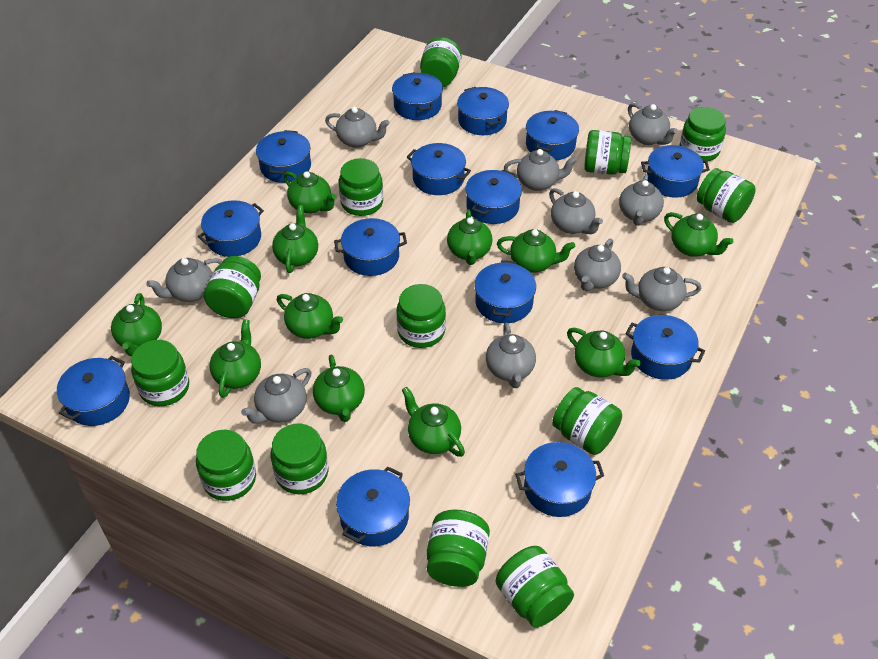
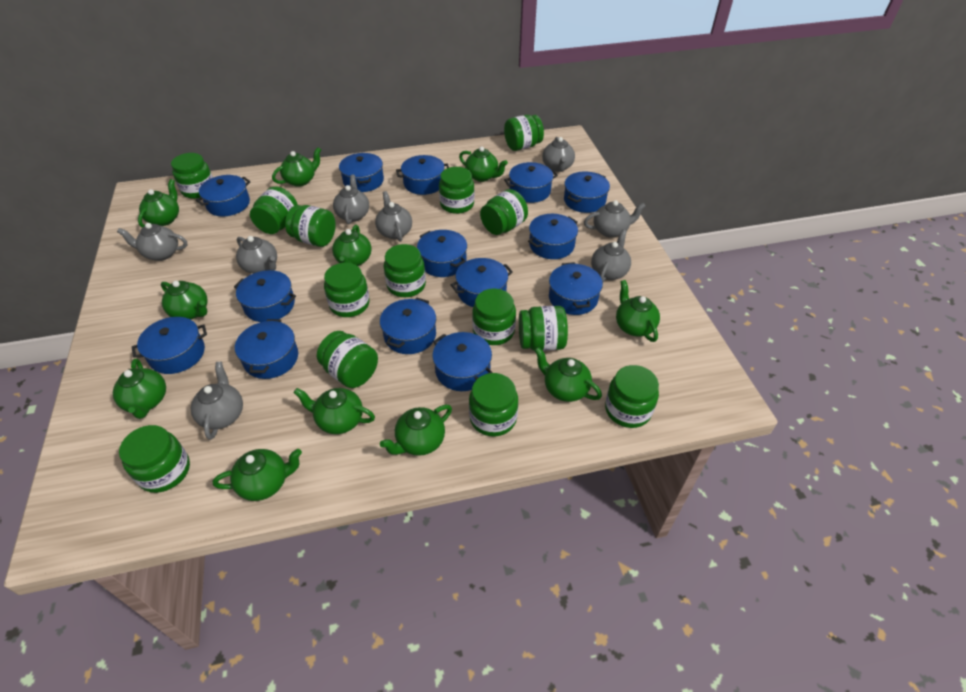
green jar: [131,340,189,406] [196,430,256,501] [204,256,261,318] [270,423,328,494] [339,158,383,216] [396,284,446,348] [420,37,461,87] [426,510,490,587] [496,546,574,628] [552,387,622,455] [584,130,631,175] [680,107,726,162] [696,168,756,223] = 13 -> [119,425,190,493] [171,153,213,199] [250,186,298,234] [285,205,336,247] [317,331,378,388] [324,263,370,317] [383,244,426,297] [439,167,474,214] [469,373,518,436] [472,289,516,345] [480,189,528,235] [504,115,544,151] [519,306,568,351] [605,365,659,428] = 14
grey teapot: [146,258,223,302] [241,368,311,424] [325,107,390,148] [486,323,536,388] [504,149,578,191] [549,188,603,234] [574,238,621,292] [619,174,664,226] [622,267,701,311] [628,103,678,145] = 10 -> [117,223,187,261] [191,362,243,440] [236,236,277,274] [333,174,369,225] [375,191,412,242] [542,137,575,172] [584,200,646,238] [591,230,631,282] = 8

